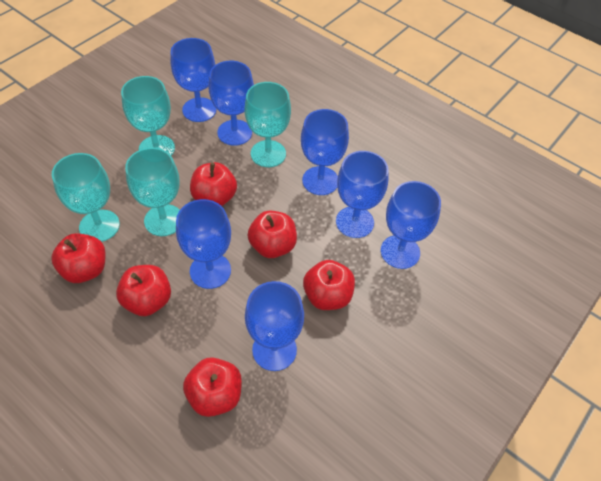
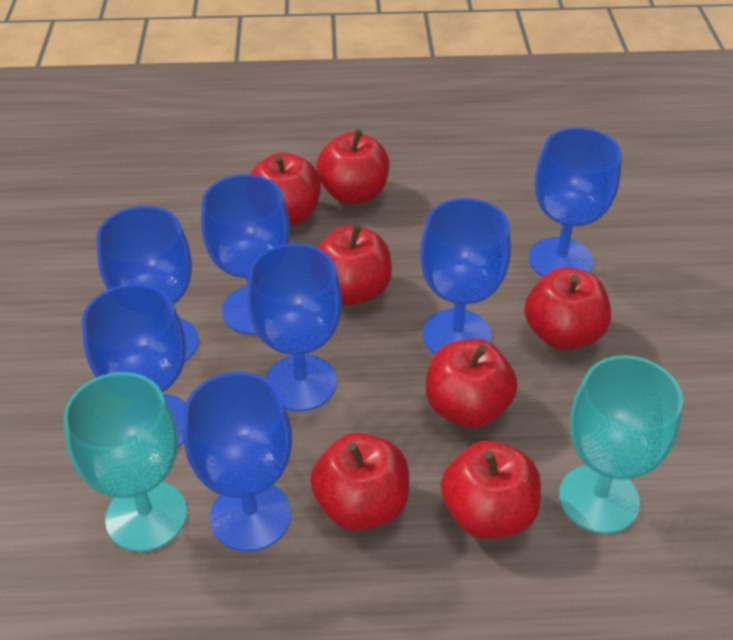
red apple: [51,233,105,283] [116,265,171,316] [183,357,242,417] [190,162,237,206] [247,211,297,258] [303,260,355,310] = 6 -> [250,152,321,225] [310,433,409,531] [317,129,389,204] [317,224,392,305] [426,339,517,428] [441,441,541,539] [524,268,611,350] = 7
turquoise goblet: [52,153,120,242] [121,76,175,156] [125,148,180,236] [244,82,291,167] = 4 -> [63,372,187,552] [559,355,683,534] = 2

